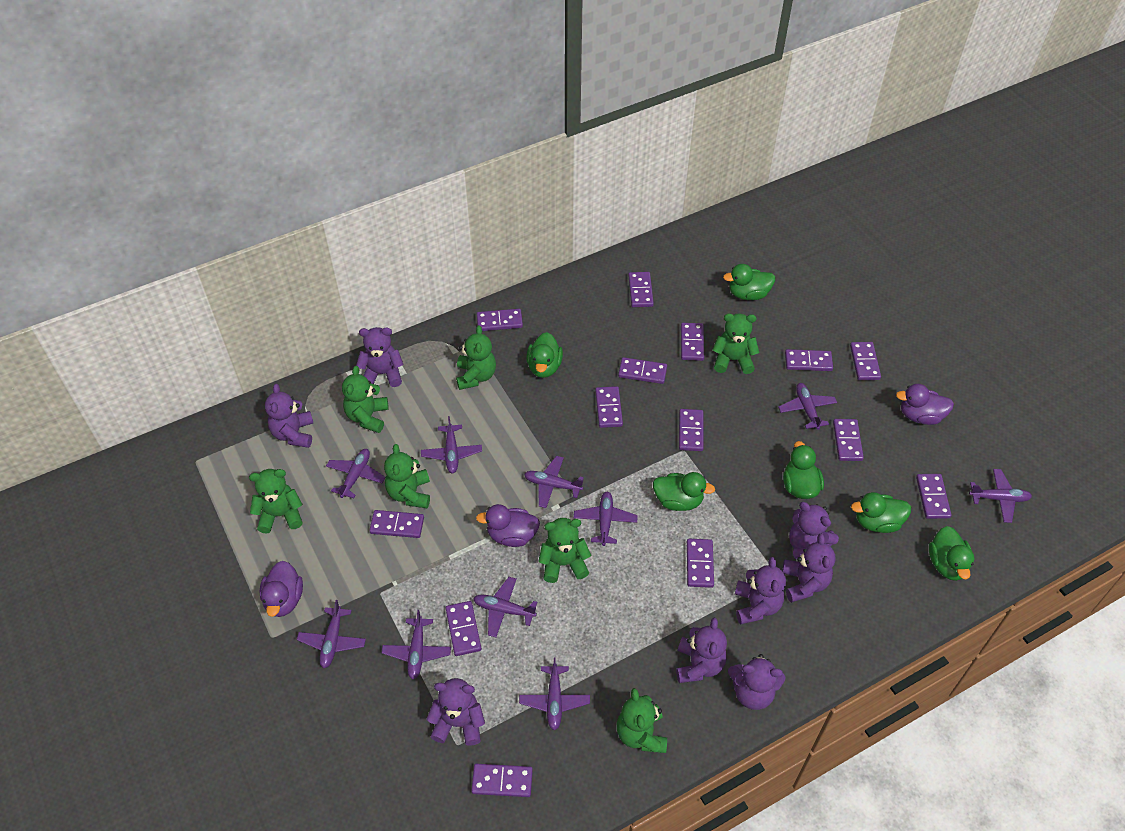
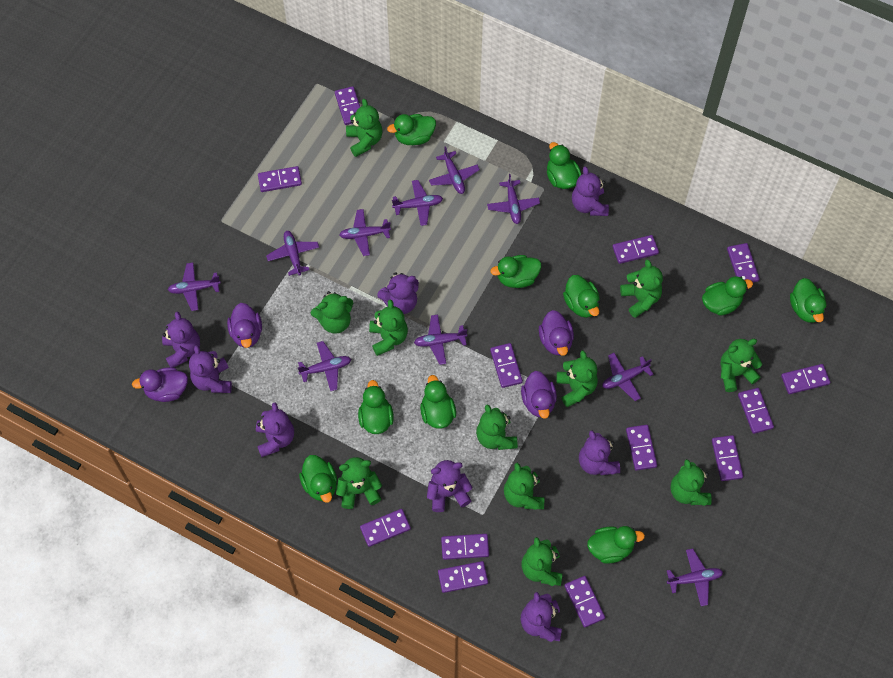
green duck: [526,332,563,378] [653,472,715,511] [723,264,775,300] [783,441,824,499] [851,492,911,533] [929,526,974,581] = 6 -> [299,455,337,503] [358,380,394,434] [387,114,436,145] [420,375,456,429] [490,255,541,288] [547,142,581,189] [563,275,599,318] [587,526,645,564] [702,276,753,316] [790,278,827,323] = 10
green teddy bear: [249,469,303,533] [342,366,389,433] [384,444,430,508] [456,325,496,390] [538,518,591,583] [617,688,667,753] [712,313,760,374] = 7 -> [311,291,353,334] [336,457,382,509] [346,99,382,157] [369,299,408,356] [476,404,518,450] [504,463,544,510] [522,537,562,586] [556,350,598,407] [620,259,663,318] [670,459,712,506] [720,339,762,392] = 11
purple domino: [369,510,424,538] [446,601,481,656] [471,764,533,797] [477,309,523,331] [595,386,623,428] [618,357,667,384] [628,272,654,307] [679,409,704,451] [681,323,704,361] [687,539,714,588] [785,349,833,371] [833,419,864,461] [850,342,881,380] [916,474,951,519] = 14 -> [258,166,302,192] [335,86,360,125] [360,509,411,547] [438,561,488,593] [441,534,489,560] [490,343,523,388] [565,576,605,627] [612,235,659,264] [626,425,657,471] [712,435,743,481] [727,243,760,282] [738,388,774,434] [781,364,830,394] = 13
purple duck: [259,561,303,617] [476,504,540,547] [896,384,954,425] = 3 -> [132,367,188,402] [227,303,262,348] [521,371,557,419] [539,310,574,356] = 4

